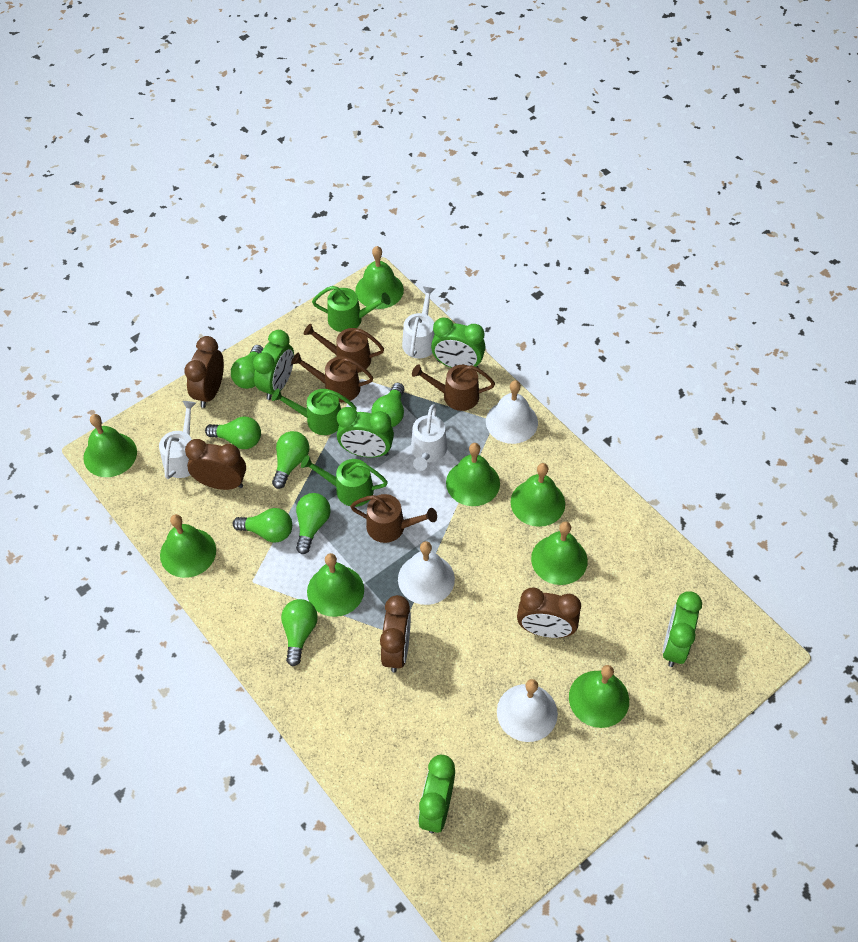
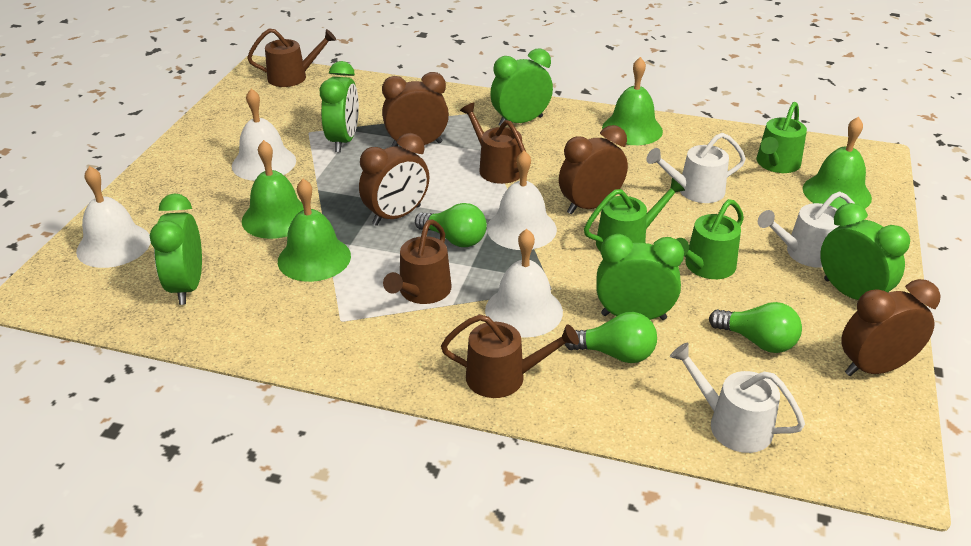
green bell: [83,414,137,477] [160,514,216,578] [307,553,364,617] [355,246,404,309] [446,443,500,506] [511,463,565,527] [531,521,588,585] [569,665,629,728] = 8 -> [242,140,304,239] [278,179,351,282] [602,57,663,145] [803,117,872,209] = 4
green light bulb: [205,416,261,449] [231,345,263,389] [233,508,292,542] [272,431,309,489] [281,599,318,666] [296,493,331,554] [372,383,405,427] = 7 -> [415,203,487,247] [565,312,657,363] [709,302,802,353] = 3
white bell: [398,541,455,605] [486,380,538,444] [497,679,558,742] = 3 -> [76,166,151,268] [232,89,296,181] [485,229,563,338] [487,151,557,250] = 4

